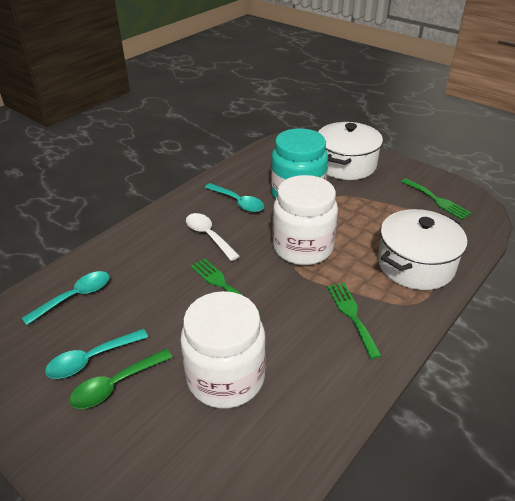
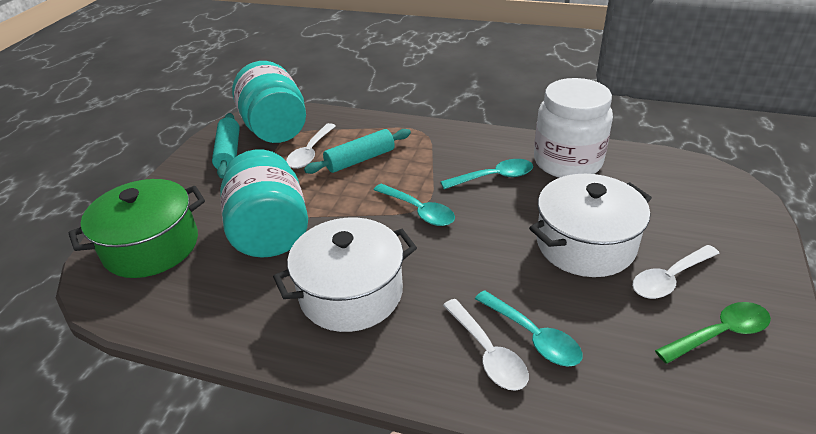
green fork: [191,258,259,311] [327,283,382,359] [401,178,472,220] = 3 -> none = 0
green pot: none = 0 -> [69,179,205,278] = 1
turquoise jar: [271,128,328,199] = 1 -> [220,150,308,258] [232,61,306,143] = 2
turquoise rolling pin: none = 0 -> [212,113,240,179] [304,129,411,174] = 2
white jar: [180,291,266,408] [272,175,338,265] = 2 -> [534,78,613,178] = 1
white spoon: [186,213,240,261] = 1 -> [286,123,336,169] [443,299,529,391] [632,245,720,299] = 3

